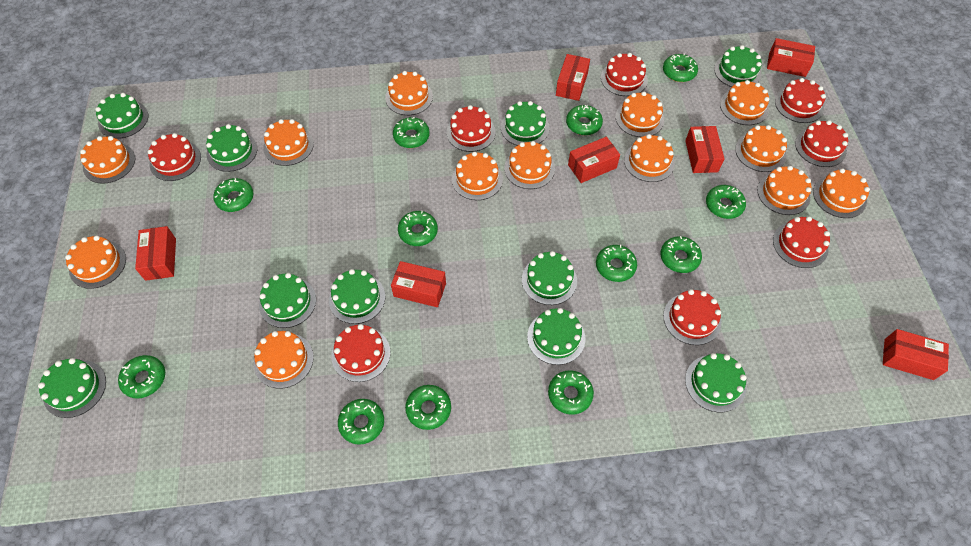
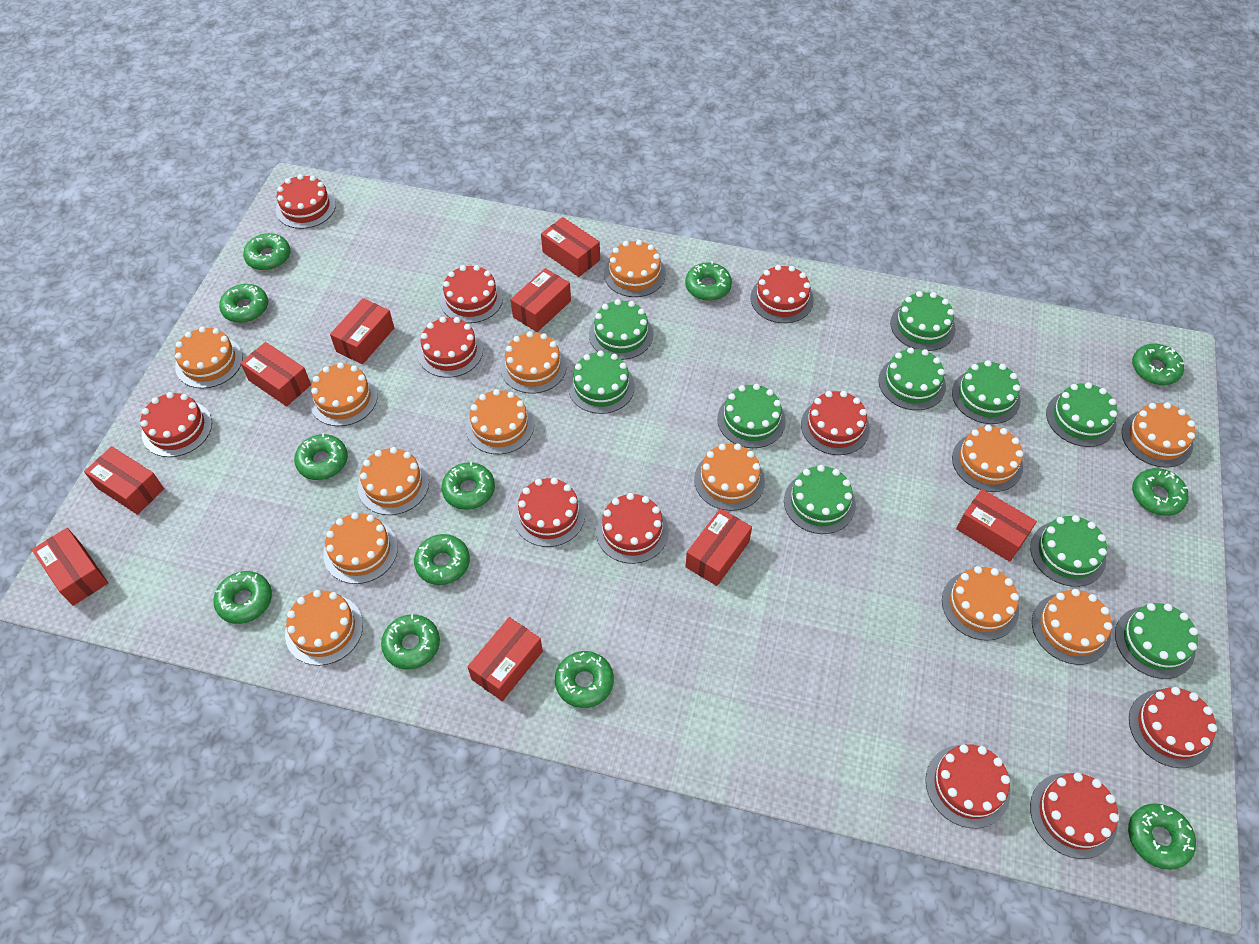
red box: [135,226,176,281] [391,261,446,307] [556,54,590,101] [568,137,620,183] [685,126,725,173] [767,38,815,77] [883,329,949,380] = 7 -> [32,528,108,606] [84,446,164,515] [240,342,311,406] [330,298,394,364] [467,617,543,701] [510,268,571,332] [541,217,600,277] [685,508,752,586] [956,489,1037,562] = 9
red cake: [148,133,201,181] [331,324,391,382] [447,105,495,152] [601,53,648,96] [663,289,722,345] [773,216,830,268] [775,78,826,123] [795,120,848,167] = 8 -> [141,392,212,457] [276,174,336,229] [418,317,483,378] [440,265,503,323] [513,478,585,547] [596,493,669,564] [750,265,814,323] [801,391,870,455] [926,744,1010,828] [1030,773,1119,859] [1129,687,1217,768] = 11

